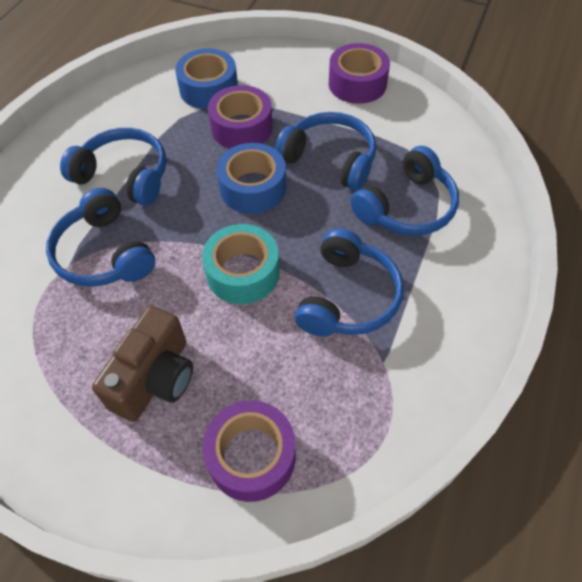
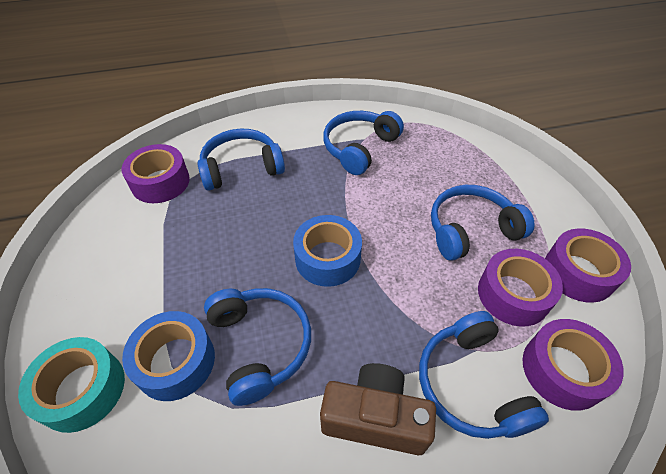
purple tape: [203,400,296,502] [208,85,273,149] [329,43,390,104] = 3 -> [122,144,190,203] [478,249,563,327] [522,319,624,411] [545,228,631,303] = 4

